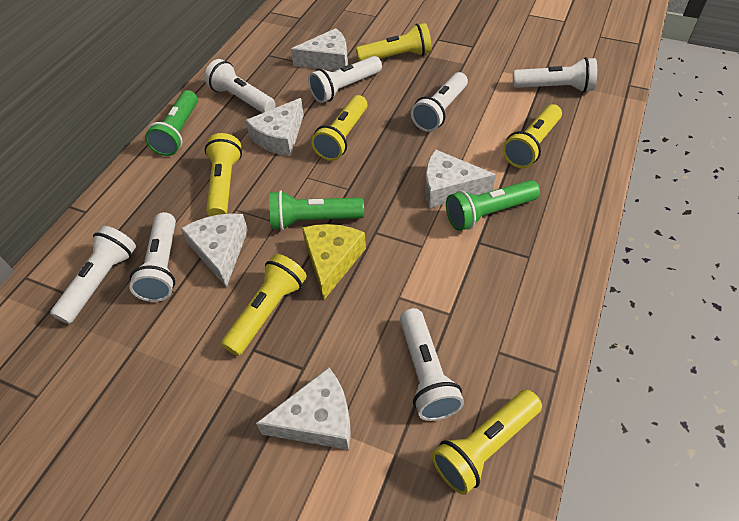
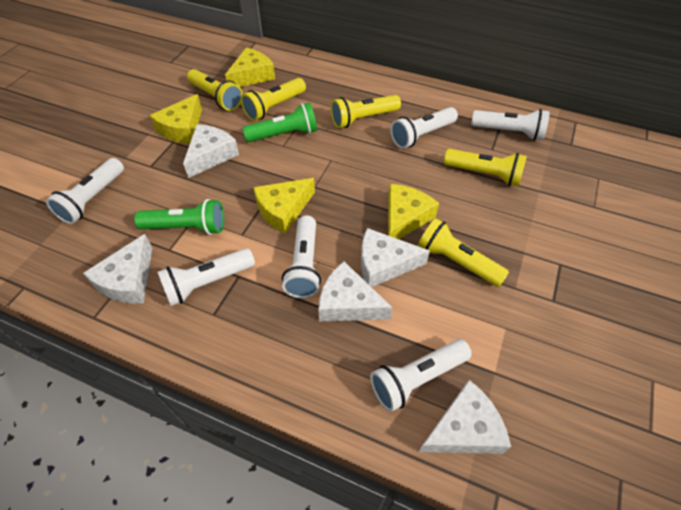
green flashlight: [145,90,198,156] [269,190,364,230] [446,180,540,231] = 3 -> [134,199,224,235] [243,103,317,142] = 2
white flashlight: [50,226,136,324] [129,212,176,302] [204,59,276,113] [308,56,382,103] [400,308,464,421] [411,72,468,132] [513,57,597,92] = 7 -> [46,158,124,224] [157,248,255,306] [282,215,321,298] [370,339,472,412] [390,107,458,149] [471,109,550,141] = 6
yellow cheese: [302,224,366,300] = 1 -> [150,94,202,144] [225,47,275,87] [253,178,315,234] [388,184,439,239] = 4
yellow flashlight: [205,133,242,216] [221,254,307,356] [311,95,367,161] [356,23,432,61] [431,390,542,495] [503,104,562,168] = 6 -> [187,69,243,111] [241,78,306,121] [331,95,401,128] [418,218,509,287] [444,149,527,186] = 5

